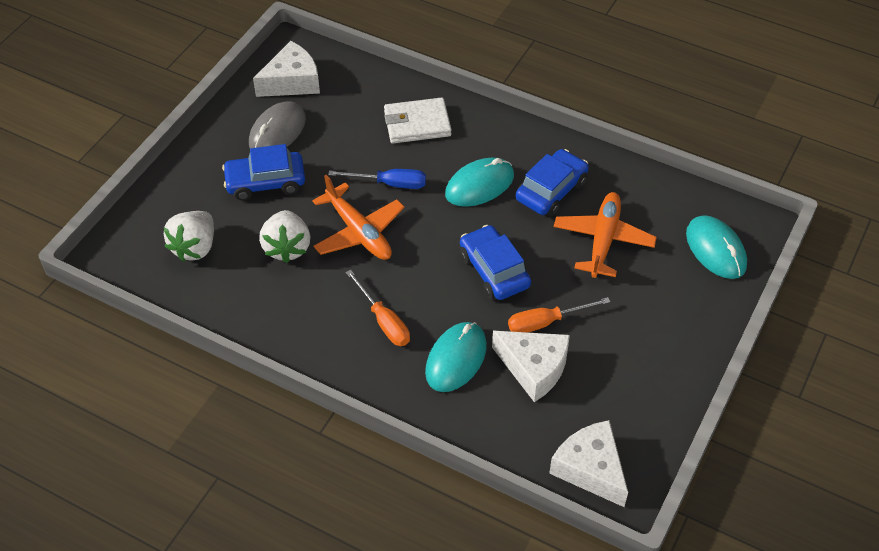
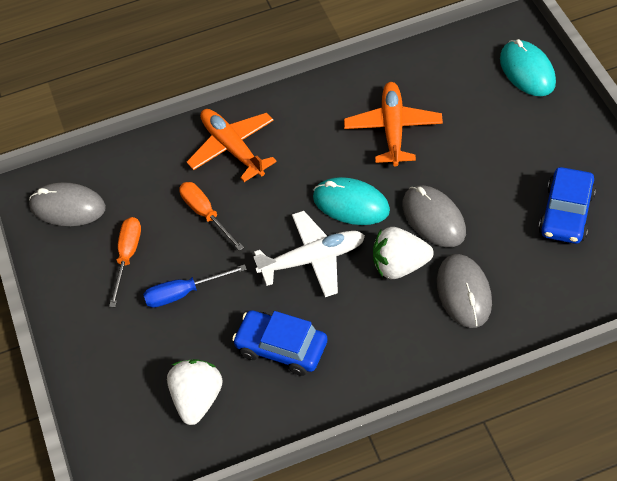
blue car: [222,144,305,200] [460,225,531,300] [516,149,589,216] = 3 -> [232,310,327,376] [539,167,596,244] = 2
grey mouse: [249,101,306,148] = 1 -> [29,182,106,226] [402,185,466,247] [437,254,492,328] = 3
turquoise mouse: [425,322,487,392] [445,158,514,207] [686,215,747,279] = 3 -> [313,177,390,225] [500,39,556,96] = 2
white cheese: [253,41,320,97] [492,331,570,402] [549,420,628,507] = 3 -> none = 0
white plane: none = 0 -> [253,211,365,297] = 1
white wallet: [384,98,452,143] = 1 -> none = 0

